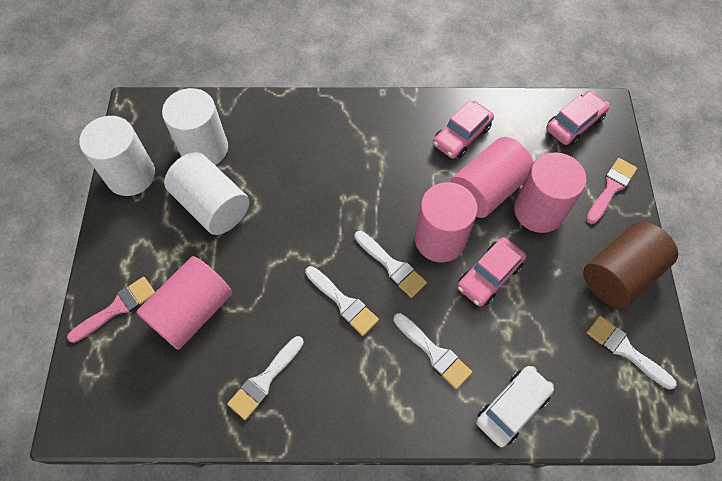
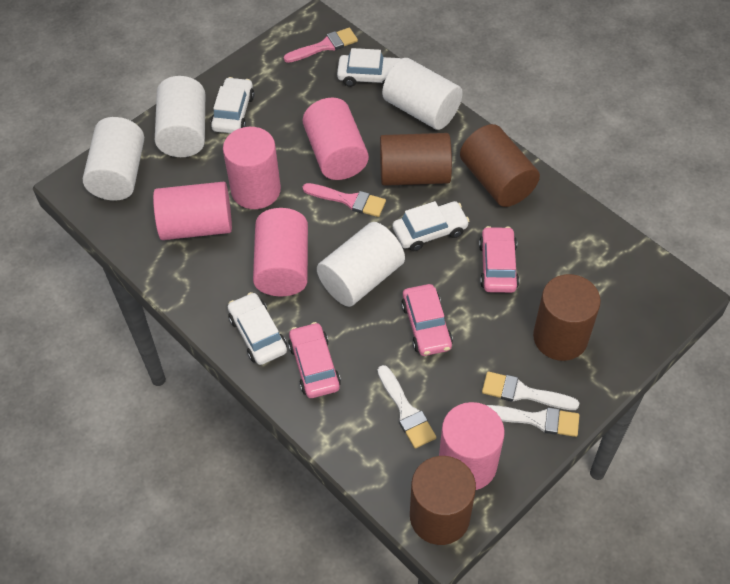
brown cylinder: [583,222,678,308] = 1 -> [380,133,452,186] [410,456,476,545] [460,124,540,207] [533,274,601,361] = 4
pink cylinder: [136,256,232,350] [415,182,478,262] [450,137,534,218] [514,152,587,233] = 4 -> [153,182,232,240] [223,127,281,209] [253,208,308,296] [303,98,369,180] [439,402,505,490] = 5
white brush: [227,336,304,420] [305,266,379,336] [355,231,427,298] [393,313,472,389] [586,316,677,389] = 5 -> [378,365,436,448] [482,371,579,410] [486,405,579,437] = 3
white car: [476,366,554,447] = 1 -> [211,77,254,133] [228,292,287,365] [337,48,401,87] [392,201,469,251] = 4
white cylinder: [79,116,155,196] [162,88,228,165] [164,152,249,235] = 3 -> [83,117,144,201] [155,76,205,157] [317,222,405,307] [382,58,463,130] = 4

